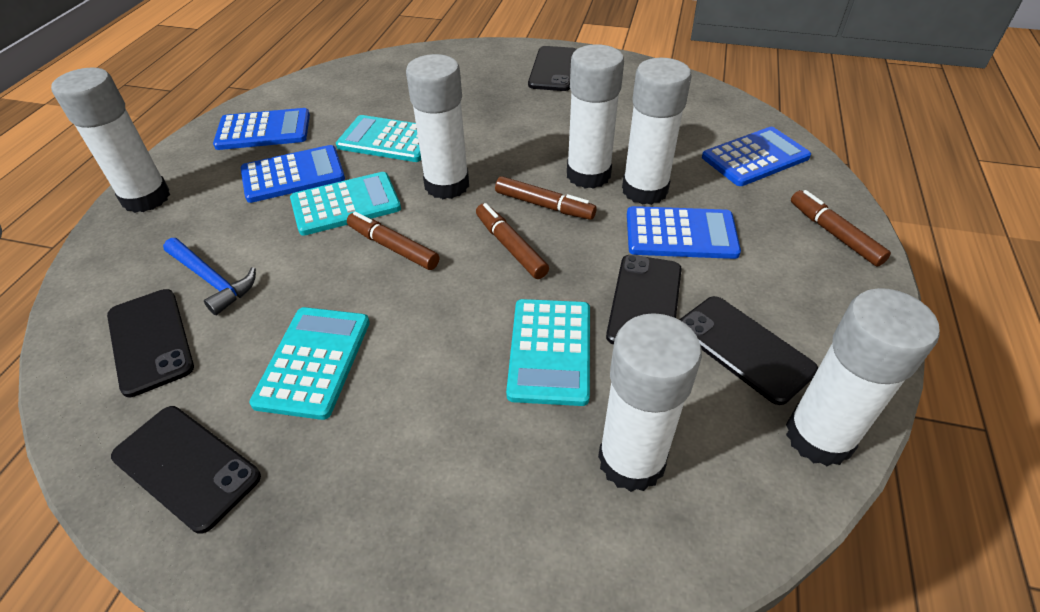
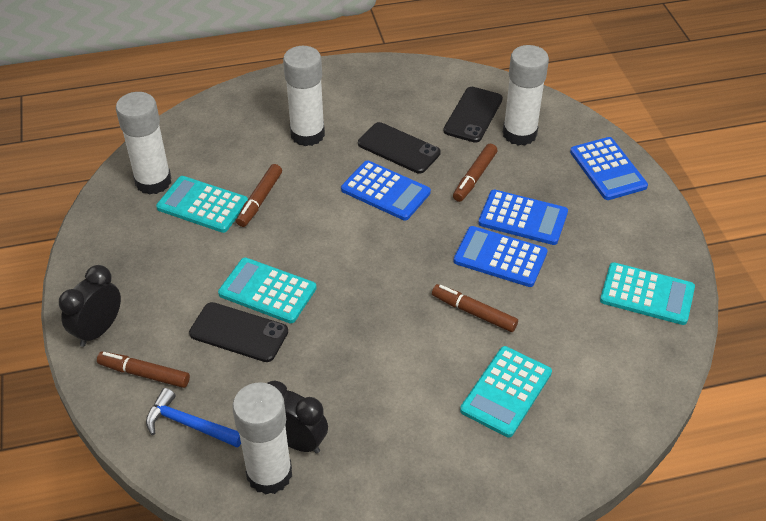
black clock: none = 0 -> [59,265,121,347] [267,380,328,454] = 2
black phone: [107,289,194,397] [111,406,261,534] [528,46,577,91] [606,255,682,345] [680,296,818,405] = 5 -> [189,302,288,362] [358,122,441,174] [443,87,503,143] = 3
white glue stick: [51,67,170,213] [406,54,469,199] [567,44,624,189] [598,313,702,492] [622,58,692,205] [786,288,940,466] = 6 -> [116,92,171,195] [232,382,292,495] [283,46,325,146] [503,45,549,146] = 4

